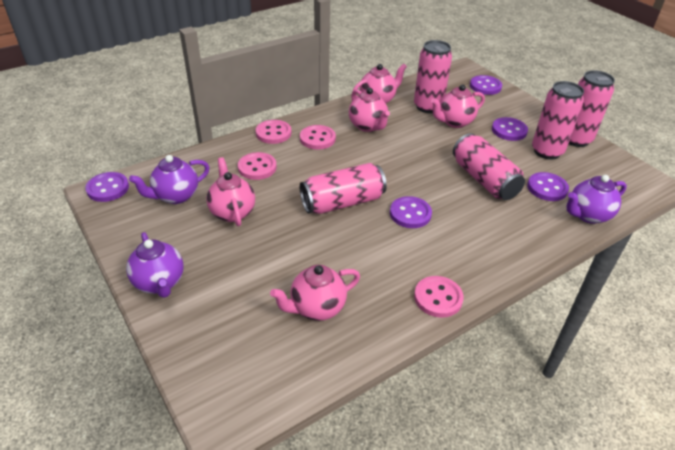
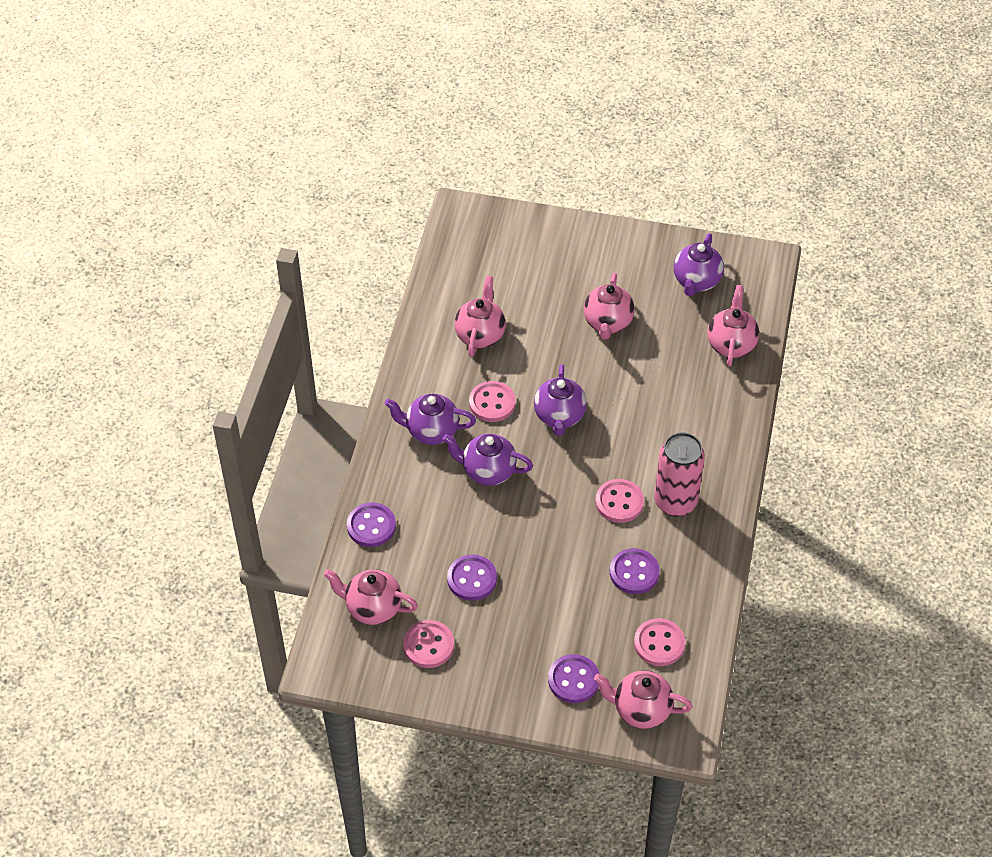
pink can: [300,163,387,214] [414,40,452,113] [453,133,525,200] [532,81,584,159] [569,70,615,147] = 5 -> [654,432,705,517] = 1
purple button: [85,172,129,202] [390,196,432,228] [470,75,502,95] [492,117,528,141] [527,172,569,201] = 5 -> [347,503,396,547] [447,555,497,601] [548,654,599,703] [610,548,660,594] = 4
purple teapot: [126,232,184,298] [129,155,209,204] [567,175,627,224] = 3 -> [385,394,476,445] [443,434,533,486] [534,364,587,436] [674,233,724,296] = 4

